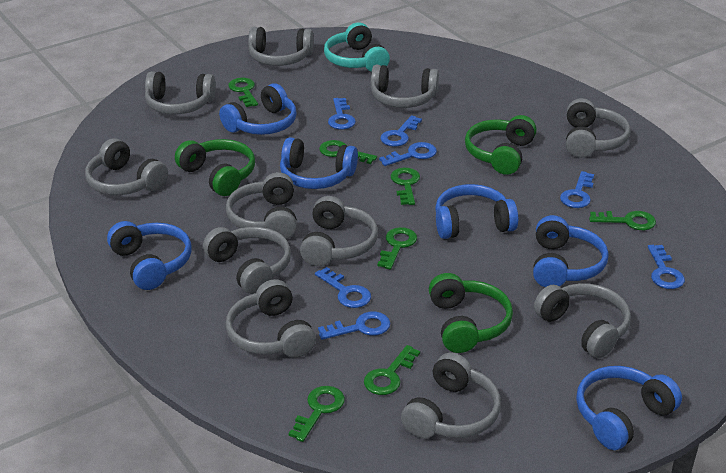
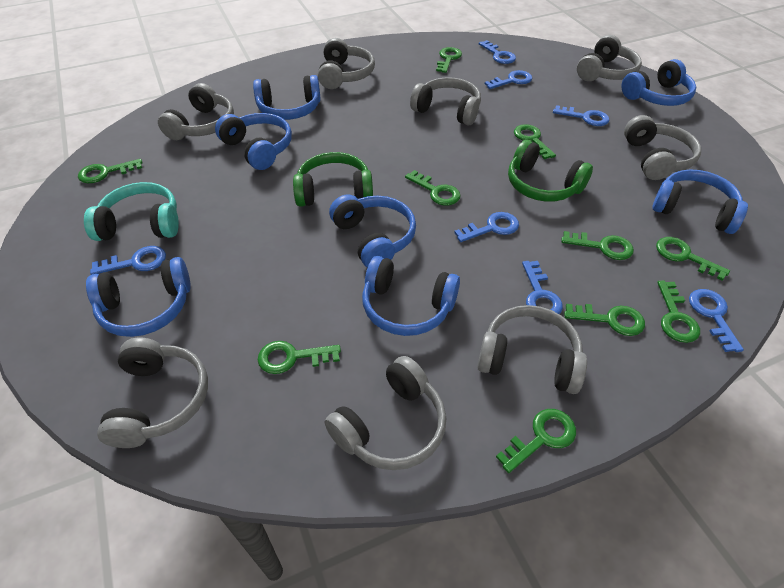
blue headphones: [107,221,192,290] [219,83,297,135] [280,137,358,189] [435,184,518,239] [533,215,609,287] [576,366,682,450] = 6 -> [86,257,191,337] [215,113,292,170] [253,75,321,120] [329,194,416,268] [362,256,460,336] [621,59,696,106] [652,170,748,234] = 7
green headphones: [175,139,255,196] [429,273,513,353] [465,115,537,175] = 3 -> [293,152,373,207] [508,140,593,202] = 2
green key: [228,77,258,107] [288,386,345,442] [319,140,377,164] [364,345,420,395] [377,227,417,269] [391,168,420,205] [589,211,656,230] = 7 -> [78,159,143,183] [258,341,341,374] [405,170,460,205] [436,47,462,73] [496,409,576,473] [514,124,556,159] [561,231,634,260] [564,304,645,336] [656,237,730,281] [657,281,700,343] = 10
grey headphones: [85,138,168,195] [145,71,216,114] [203,227,291,294] [226,172,297,239] [226,279,316,358] [248,27,313,66] [300,196,378,266] [371,65,439,108] [401,353,501,438] [534,283,631,358] [566,98,631,158] = 11 -> [97,338,208,448] [158,83,234,140] [318,38,375,89] [325,356,446,470] [410,77,481,126] [477,305,587,394] [577,35,642,81] [624,115,701,180] = 8

